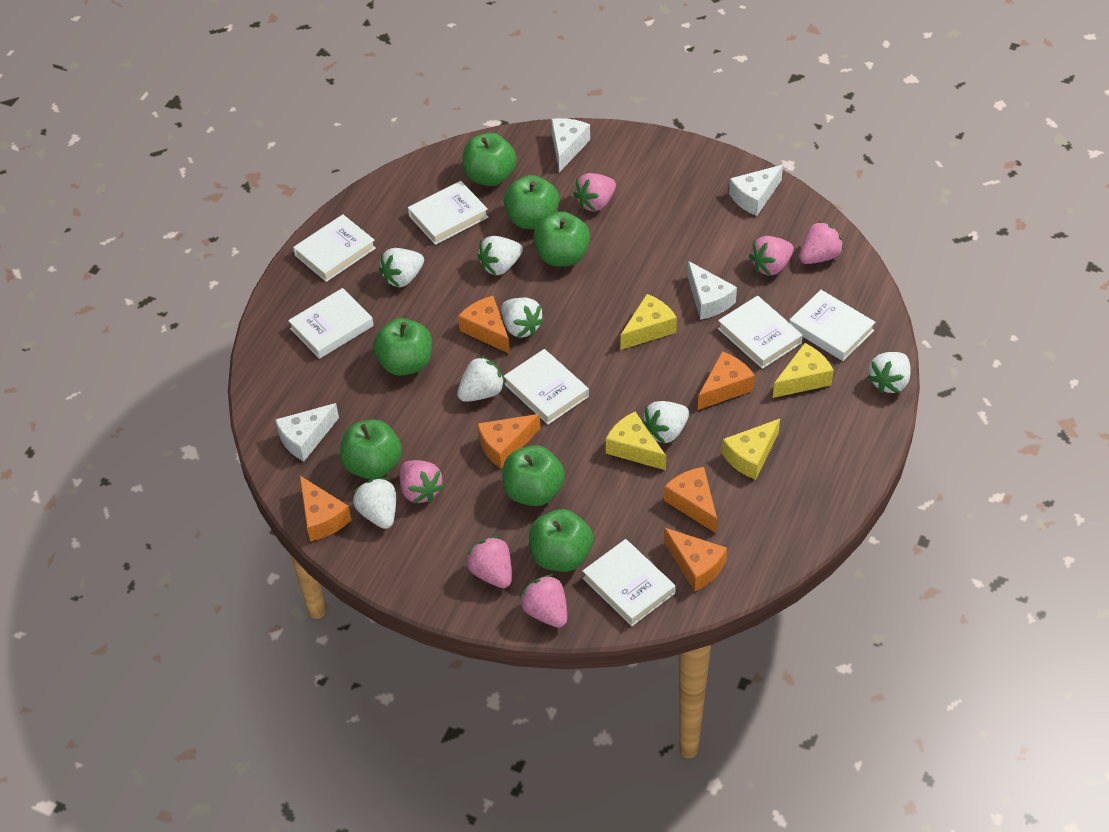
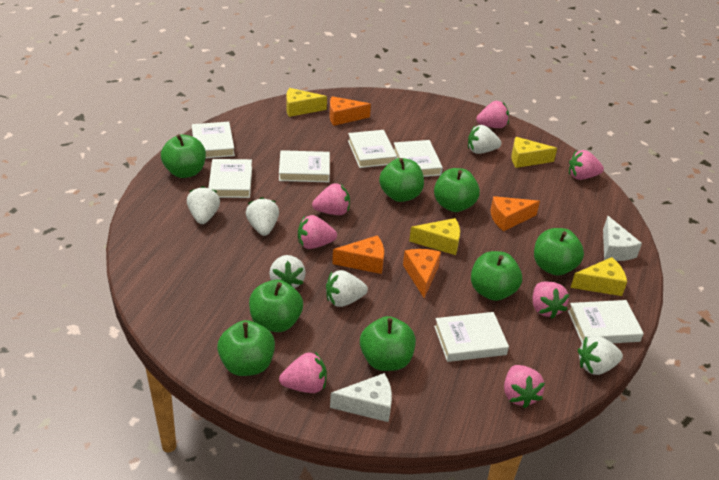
green apple: [340,420,402,480] [373,318,432,376] [462,133,517,186] [502,445,565,506] [504,175,559,229] [529,509,593,572] [533,211,590,266] = 7 -> [161,134,206,178] [217,320,275,376] [249,280,303,332] [360,316,416,371] [379,158,424,202] [434,168,480,212] [471,251,522,301] [534,228,584,275] = 8
orange cheese: [300,476,351,541] [458,296,510,354] [477,414,541,469] [664,467,717,533] [664,528,727,591] [698,351,755,410] = 6 -> [329,96,371,126] [332,235,384,274] [403,249,441,298] [490,196,540,231] = 4
pink strawberry: [400,460,444,503] [466,536,512,588] [520,575,567,628] [573,173,616,211] [749,236,794,276] [799,221,844,264] = 6 -> [279,352,327,393] [298,215,337,249] [312,183,350,215] [476,101,509,128] [504,365,545,408] [533,282,569,319] [569,150,604,180] = 7
white cheese: [275,403,339,461] [551,118,590,172] [688,261,737,320] [729,165,783,216] = 4 -> [330,373,392,422] [603,216,642,261] = 2
white strawberry: [353,478,396,529] [379,248,424,287] [457,356,505,402] [477,236,523,275] [501,298,544,337] [642,401,689,444] [867,352,911,393] = 7 -> [187,186,220,224] [246,197,279,236] [269,255,306,288] [326,270,368,307] [468,125,501,154] [578,336,623,375] = 6

